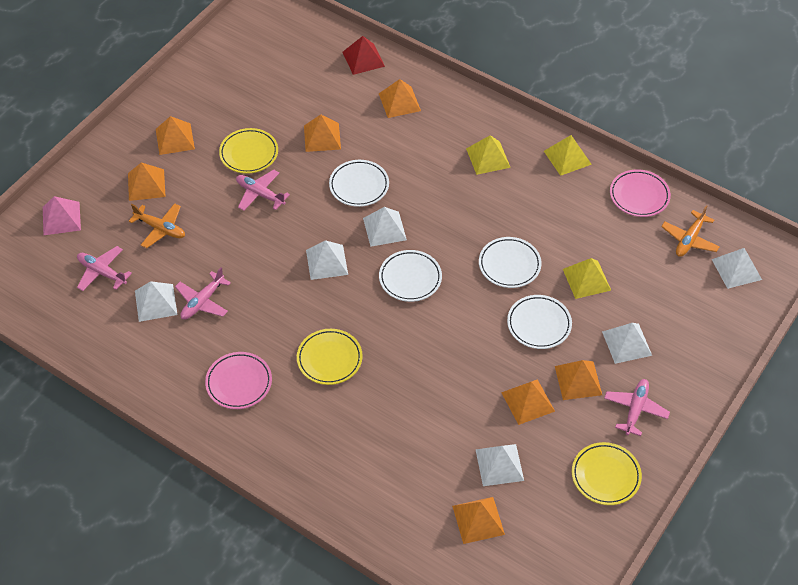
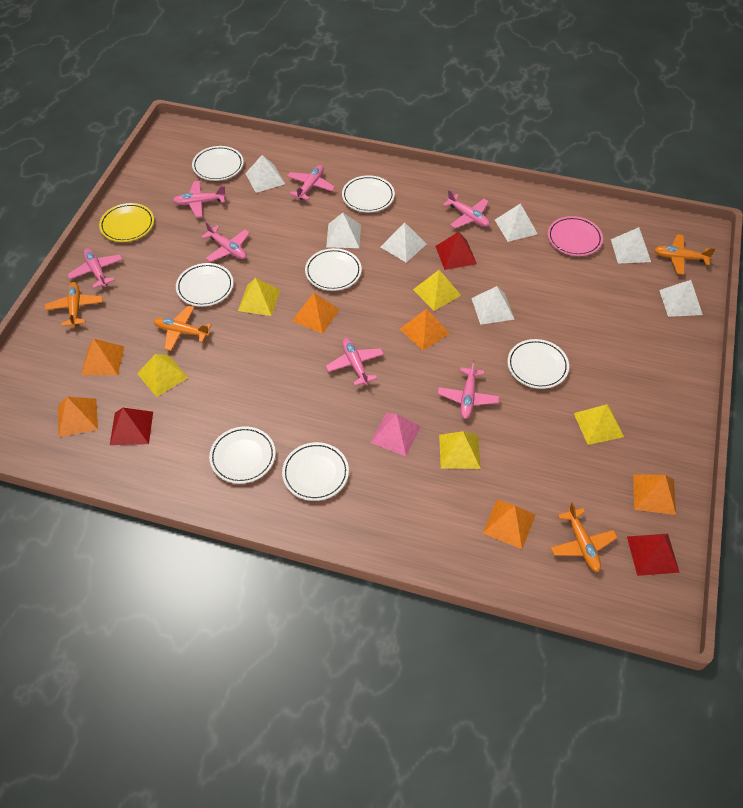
orange plane: [129,203,185,248] [661,205,720,257] = 2 -> [45,282,103,327] [154,306,211,351] [551,502,617,572] [654,234,716,275] = 4
orange pyramid: [128,162,166,201] [156,116,195,155] [304,115,341,152] [379,79,421,118] [452,497,505,544] [501,379,555,425] [555,360,602,400] = 7 -> [58,397,98,437] [81,339,125,376] [292,293,340,334] [400,309,450,351] [483,500,536,549] [633,474,676,515] = 6
pink plane: [77,246,132,291] [175,267,231,320] [236,170,290,211] [604,379,670,436] = 4 -> [67,248,123,288] [173,181,227,217] [201,222,250,262] [287,165,335,200] [326,338,384,386] [438,360,500,419] [443,190,490,228] = 7
pink plate: [205,352,272,409] [610,169,671,217] = 2 -> [548,216,603,256] = 1
red pyramid: [342,36,385,75] = 1 -> [110,408,153,445] [435,232,477,270] [627,534,680,576] = 3
white plate: [329,160,389,207] [379,250,442,302] [479,237,542,288] [507,295,572,349] = 4 -> [176,263,233,307] [192,146,244,181] [209,426,276,484] [282,442,349,501] [305,248,362,291] [342,175,395,212] [507,339,569,389] = 7
white pyramid: [135,281,178,322] [306,240,348,280] [363,207,407,247] [475,444,524,486] [602,323,652,364] [712,248,762,289] = 6 -> [245,155,285,193] [326,213,361,248] [381,222,426,263] [471,286,515,325] [495,203,538,242] [611,227,651,263] [659,280,703,317] = 7
yellow plate: [219,128,278,174] [297,329,363,385] [572,442,642,505] = 3 -> [99,203,154,242] = 1
yellow pyramid: [466,135,511,175] [544,135,592,176] [563,258,611,299] = 3 -> [137,354,188,397] [238,278,280,316] [413,270,461,311] [439,431,481,469] [574,404,624,445] = 5

